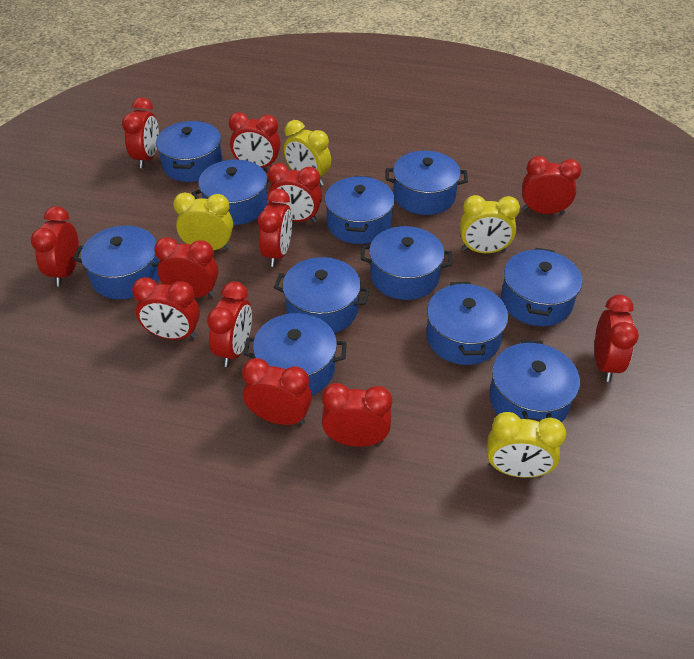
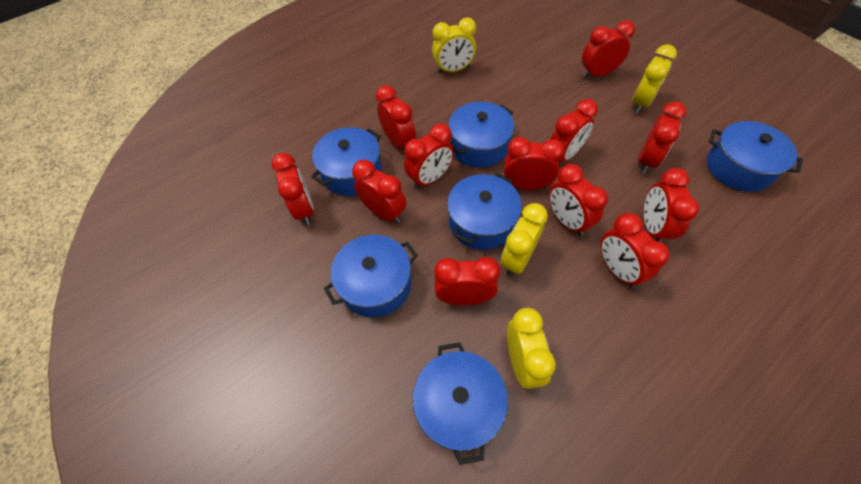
blue pot: [73,226,159,299] [156,121,223,182] [192,159,269,225] [244,313,347,395] [274,257,370,333] [325,176,395,244] [361,226,452,300] [386,151,468,215] [426,282,508,365] [489,339,580,422] [501,248,582,326] = 11 -> [311,127,382,196] [324,235,418,318] [413,343,508,465] [447,173,522,250] [448,101,514,168] [707,121,803,192] = 6

